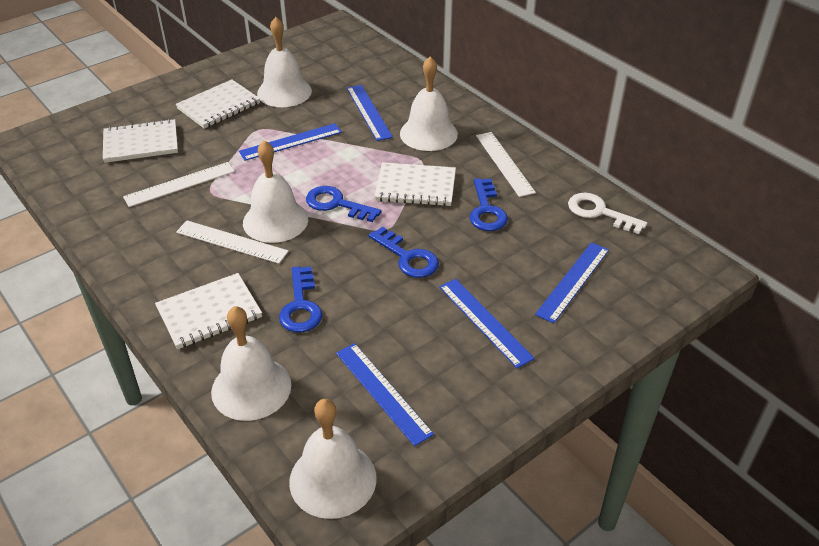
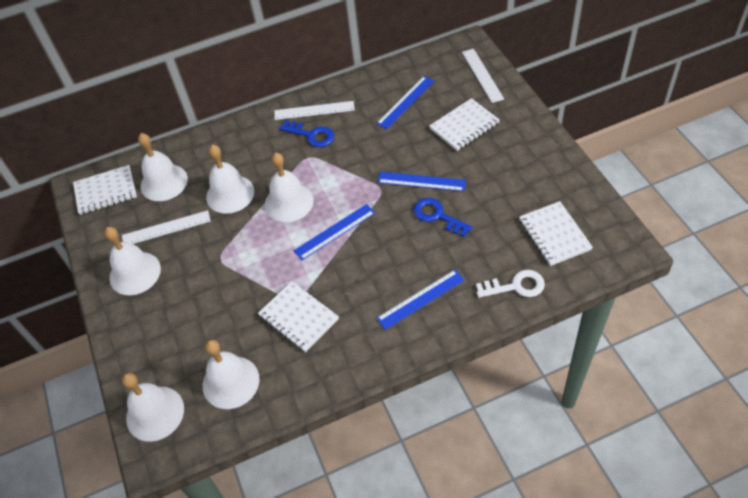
blue key: [279,267,322,332] [306,186,382,222] [369,226,439,278] [470,178,508,231] = 4 -> [280,120,334,147] [414,198,472,237] = 2
blue ruler: [239,123,342,161] [336,343,434,446] [347,85,393,141] [439,279,535,368] [535,242,609,323] = 5 -> [294,204,375,260] [376,76,434,129] [376,270,465,330] [378,172,466,192] = 4
white bell: [211,306,291,421] [243,140,308,243] [257,17,312,107] [289,399,377,519] [400,56,458,151] = 5 -> [104,227,161,295] [122,373,184,442] [138,133,188,201] [203,340,260,409] [206,145,254,214] [265,153,314,222] = 6

